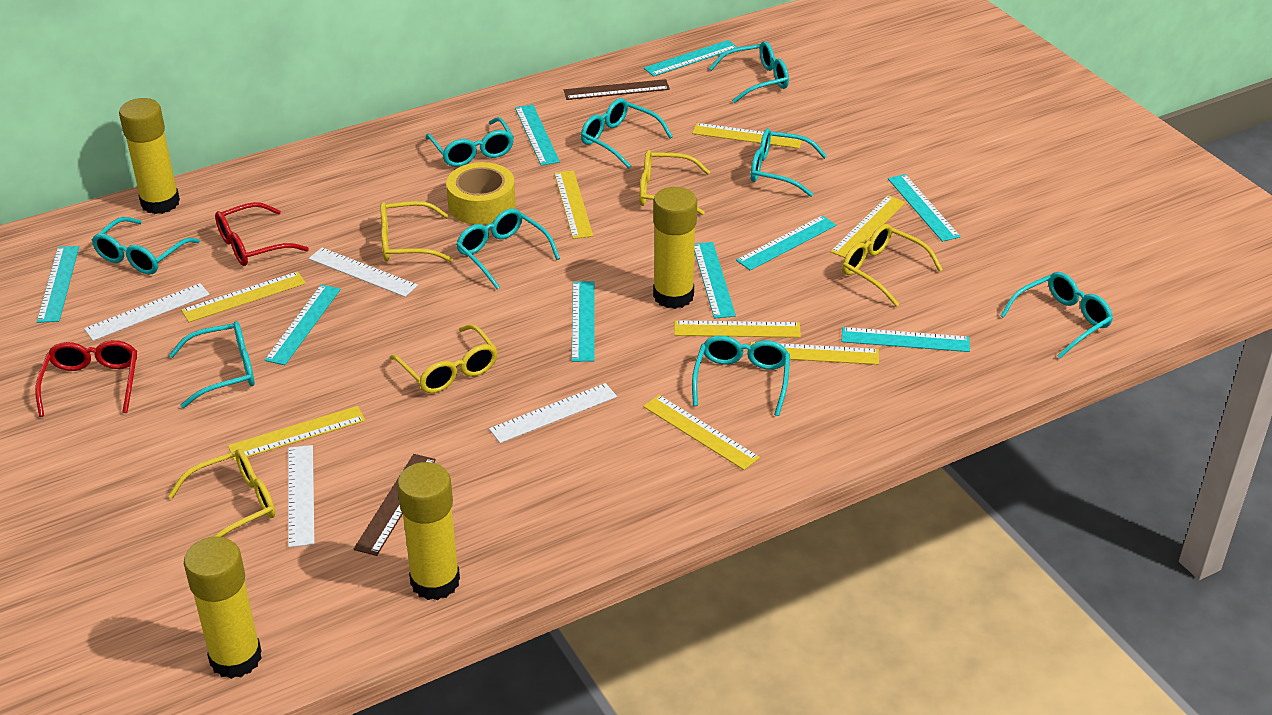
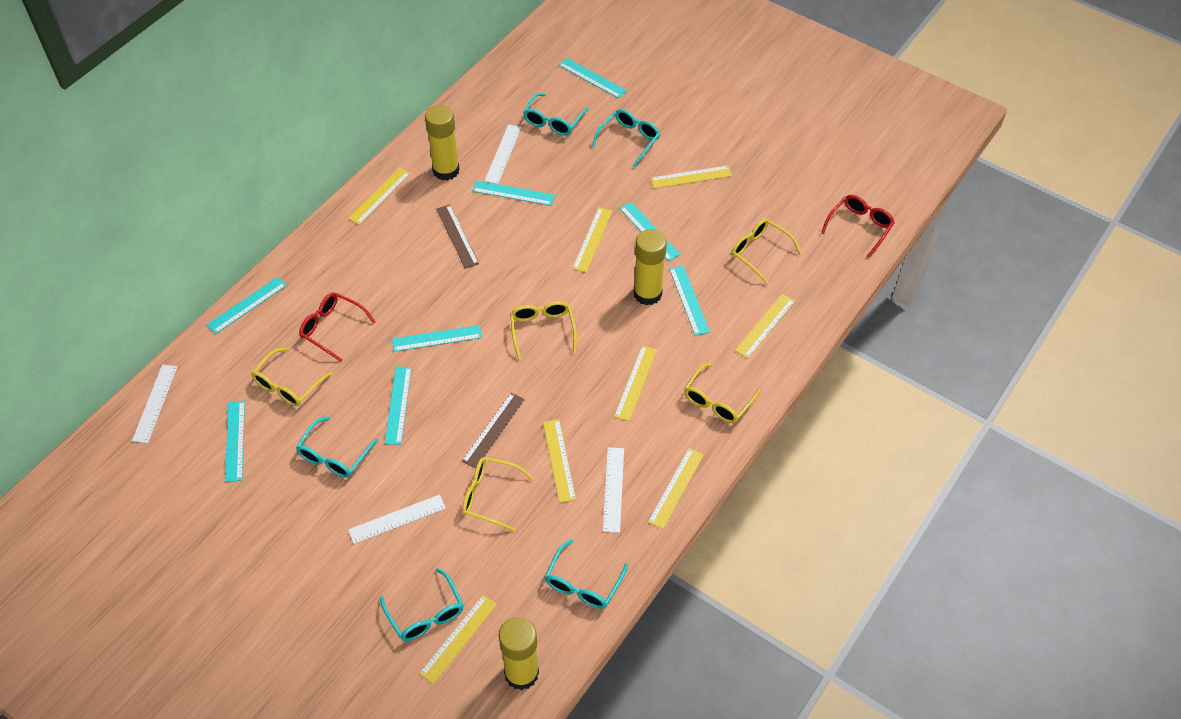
turquoise glasses: [92,217,200,274] [169,321,255,408] [426,117,514,167] [456,209,560,289] [581,98,673,169] [692,336,790,416] [709,41,789,103] [751,129,827,197] [1000,272,1113,358] = 9 -> [296,416,379,478] [380,568,464,641] [523,93,589,136] [545,539,628,609] [592,109,660,168] = 5
turquoise ruler: [37,246,79,323] [265,284,341,365] [515,105,560,166] [571,281,595,362] [644,40,738,76] [694,242,736,319] [736,215,836,270] [842,327,970,352] [888,174,961,242] = 9 -> [207,277,287,334] [225,401,245,482] [385,367,412,445] [392,325,482,352] [472,181,555,206] [559,58,627,98] [619,202,681,261] [669,265,710,336] = 8
yellow glue stick: [119,98,180,214] [184,536,262,679] [397,462,460,600] [653,187,697,309] = 4 -> [425,105,460,181] [499,617,539,690] [633,229,667,305] = 3
yellow tape: [446,162,516,225] = 1 -> none = 0

